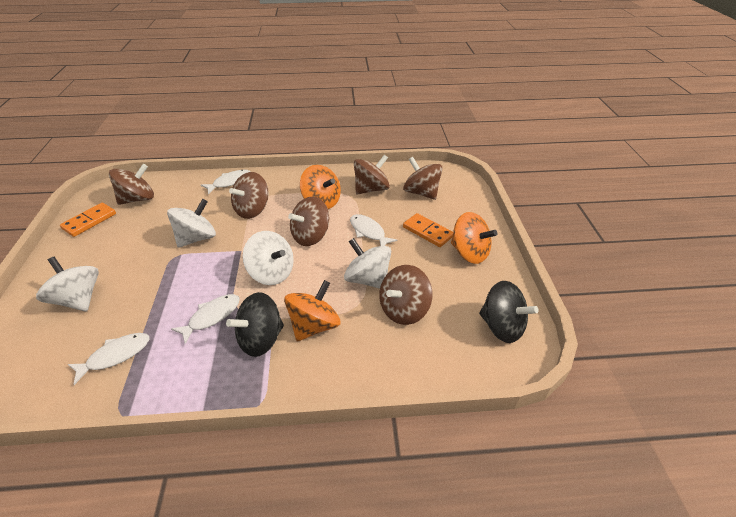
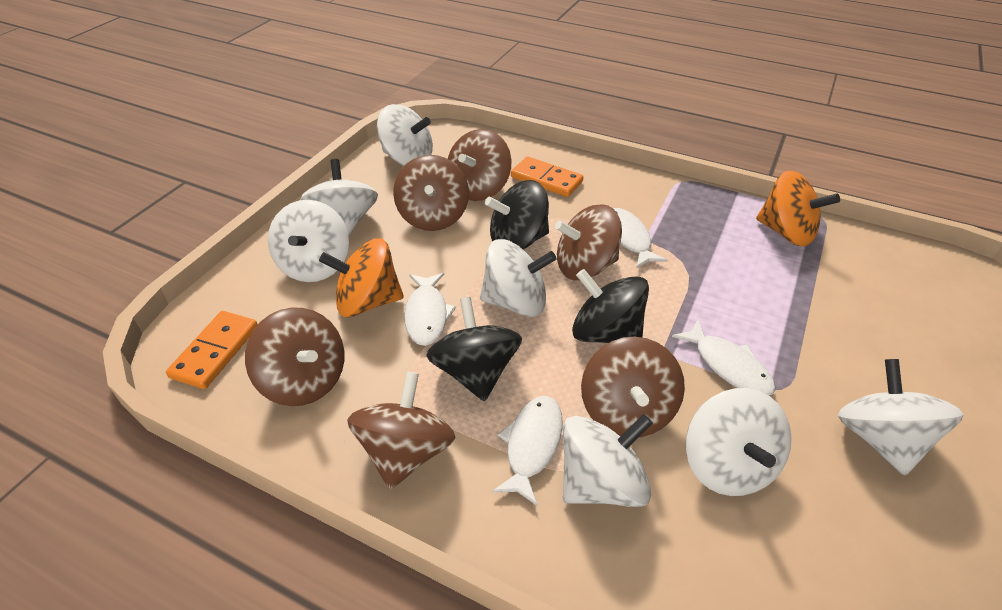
black spinning top: [226,292,284,357] [479,281,539,343] = 2 -> [426,297,522,401] [485,180,549,250] [572,269,649,343] = 3
orange spinning top: [284,280,341,341] [300,165,341,209] [451,212,497,264] = 3 -> [319,238,404,317] [756,171,840,246] = 2
white spinning top: [36,257,99,311] [167,199,216,248] [243,231,294,285] [344,238,391,289] = 4 -> [268,200,349,282] [300,159,378,237] [377,104,433,166] [480,239,557,317] [563,414,653,507] [686,388,792,496] [838,359,964,476] = 7

